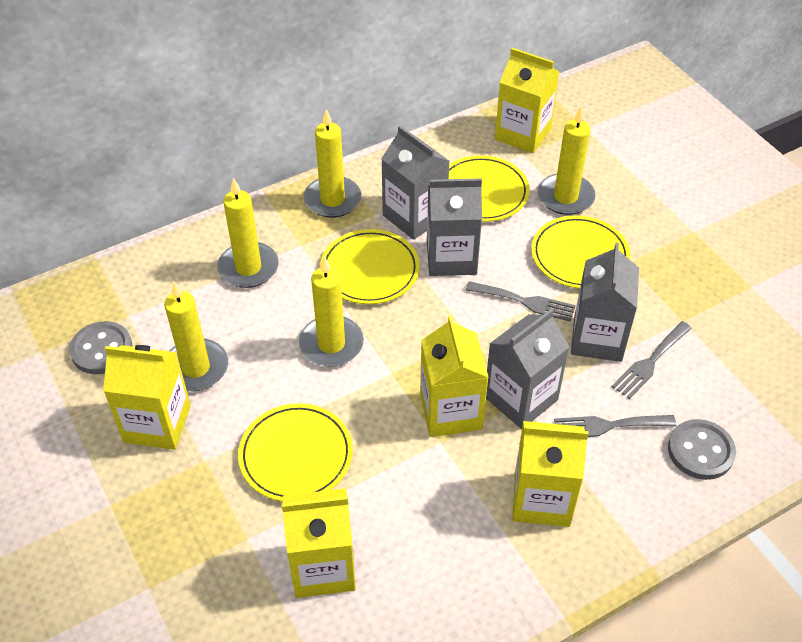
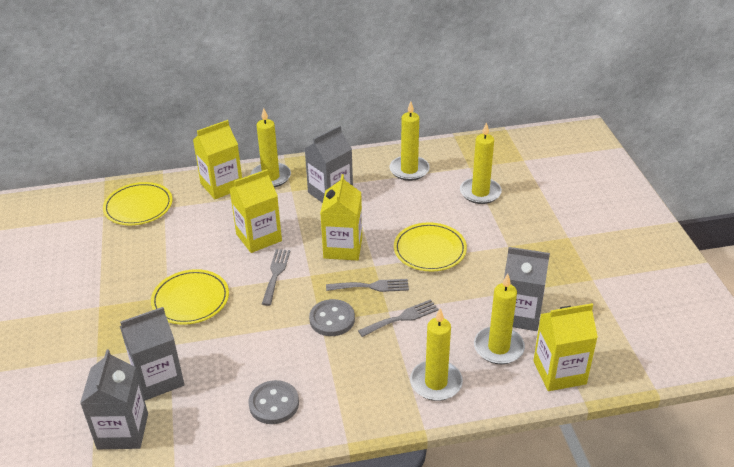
yellow carton: [103,345,191,450] [282,488,356,598] [420,315,489,437] [495,48,560,153] [513,421,588,527] = 5 -> [193,120,242,199] [230,169,282,253] [320,174,362,261] [533,303,598,391] = 4
yellow plate: [238,403,353,502] [320,229,420,304] [449,155,530,222] [531,215,631,289] = 4 -> [103,182,172,225] [151,269,229,325] [394,222,467,271] = 3

